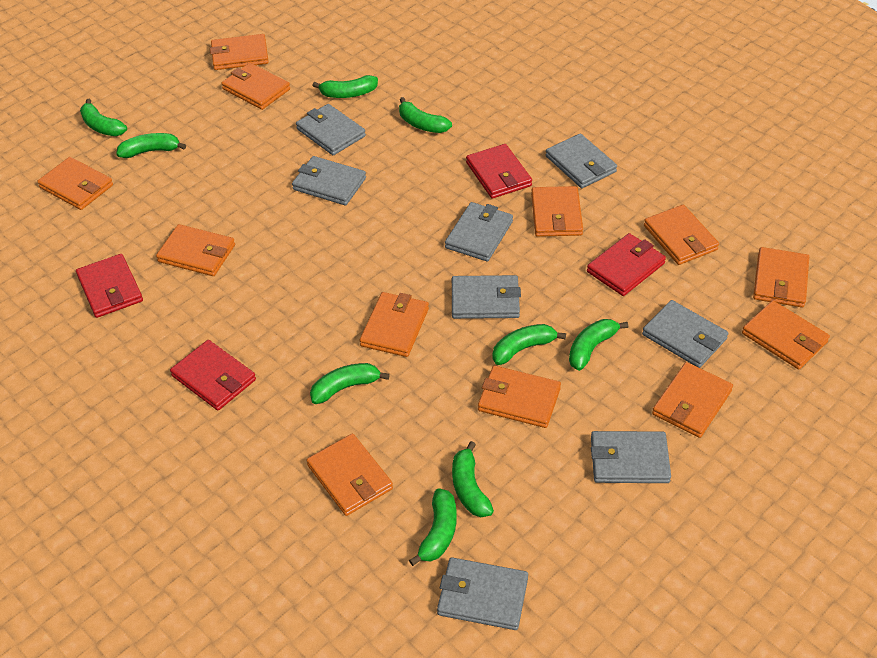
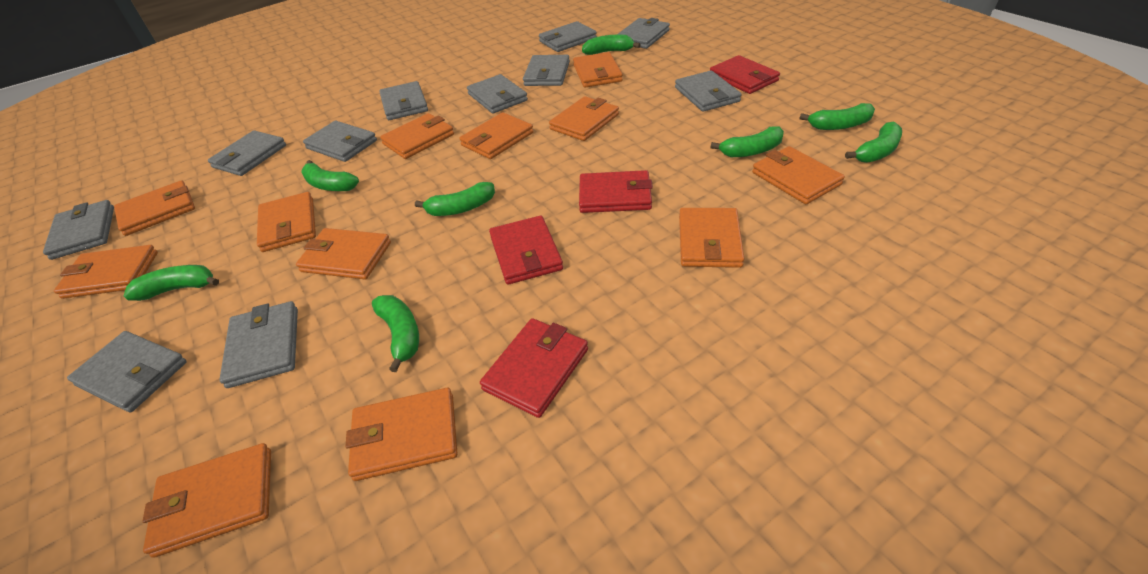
green banana: [80,99,127,136] [116,133,186,158] [310,363,390,404] [312,75,378,98] [399,97,452,133] [409,488,457,566] [452,441,494,517] [492,324,566,365] [569,319,628,371] = 9 -> [124,265,219,301] [301,160,359,191] [372,295,419,372] [415,182,495,216] [582,35,641,55] [711,126,784,157] [800,103,875,130] [845,121,902,163] = 8
grey wallet: [292,156,366,205] [296,104,366,155] [437,557,528,630] [445,202,513,261] [452,275,521,319] [546,133,617,188] [591,431,671,483] [642,300,729,368] = 8 -> [43,200,114,260] [67,331,187,412] [208,130,286,176] [219,301,298,388] [303,121,377,162] [379,81,428,120] [467,74,528,114] [523,55,570,86] [539,21,597,52] [617,18,670,49] [675,71,742,112] = 11

